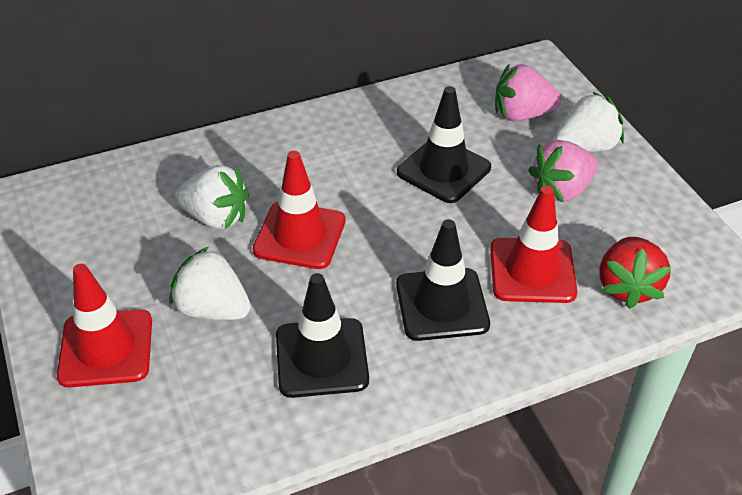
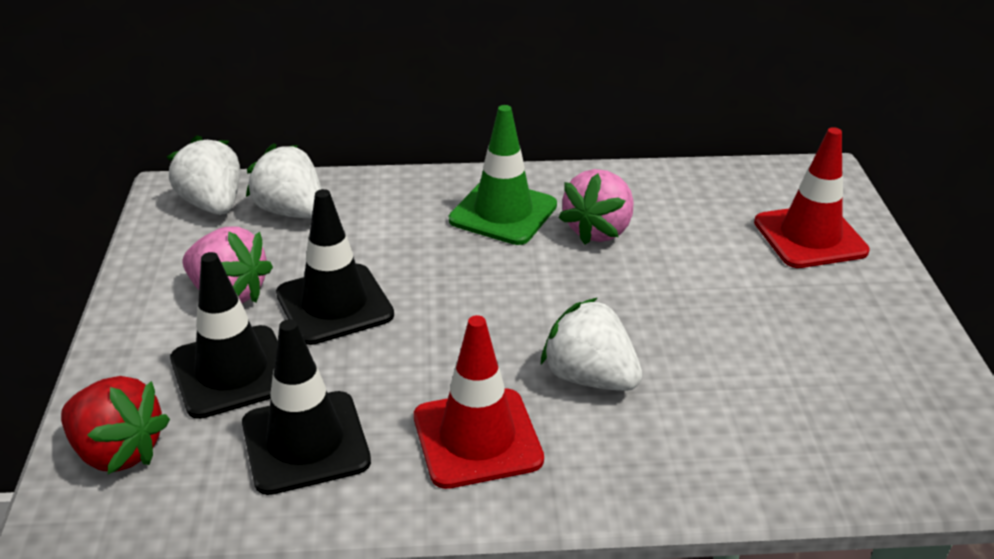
green traffic cone: none = 0 -> [449,105,557,245] = 1
red traffic cone: [57,264,152,388] [253,151,346,269] [490,186,577,303] = 3 -> [414,315,544,489] [754,127,870,268] = 2

